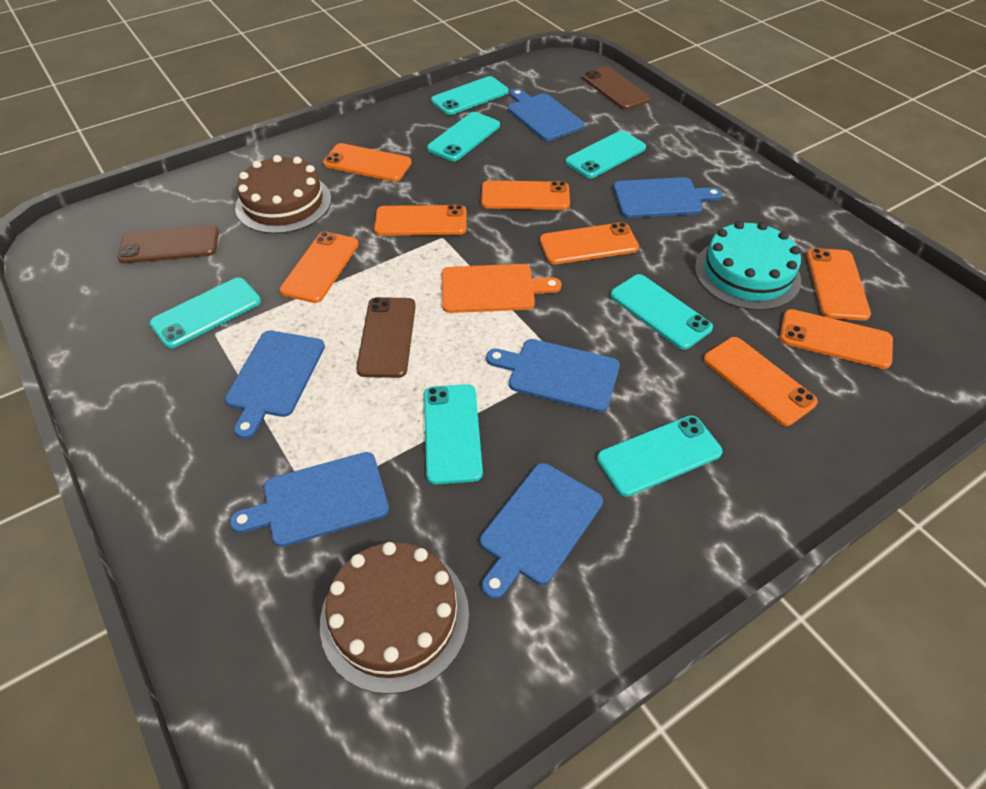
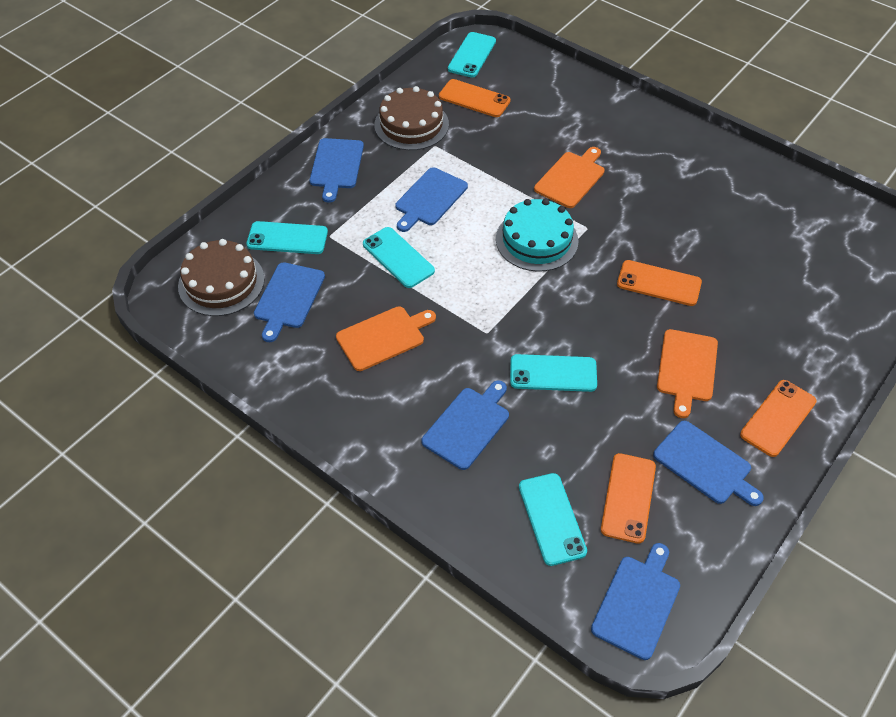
brown phone: [117,225,219,264] [356,297,416,378] [582,66,651,110] = 3 -> none = 0
orange cutting board: [442,264,562,313] = 1 -> [336,306,436,371] [534,147,605,208] [657,329,718,418] = 3
orange phone: [280,231,359,303] [323,143,412,182] [374,205,466,236] [481,181,570,210] [540,222,639,264] [704,337,818,426] [780,309,893,369] [806,248,871,321] = 8 -> [439,79,511,117] [601,453,656,544] [617,260,702,306] [740,380,817,457] = 4
turquoise phone: [150,277,261,348] [424,384,483,484] [427,112,500,161] [431,76,509,115] [565,131,646,178] [597,415,722,497] [610,274,713,350] = 7 -> [246,221,328,254] [363,227,435,288] [448,32,496,77] [510,354,597,392] [519,473,587,566] = 5

